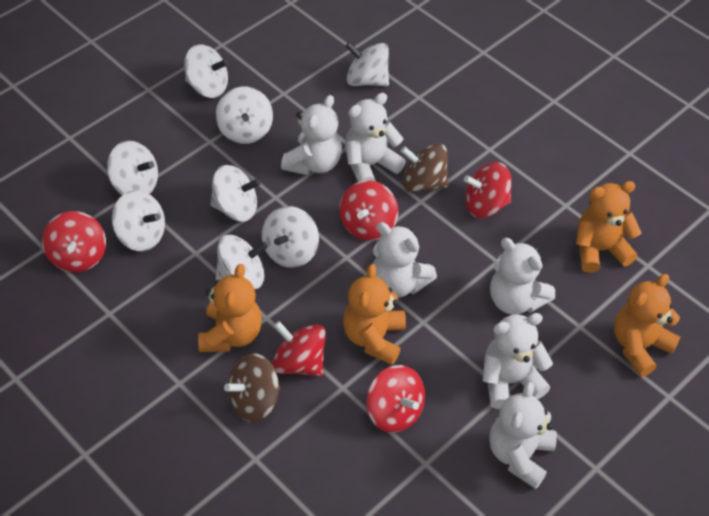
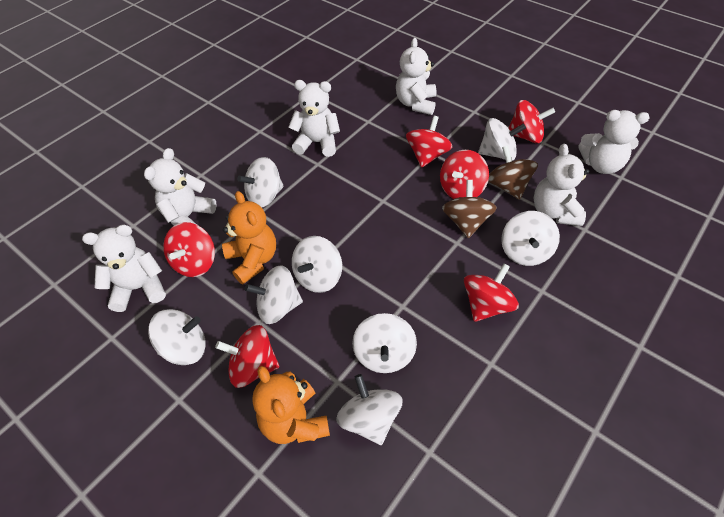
orange teddy bear: [198,264,262,352] [343,264,406,365] [576,181,642,273] [614,274,681,377] = 4 -> [222,191,276,284] [252,366,330,444] = 2
red spinning top: [42,211,106,272] [272,321,326,376] [340,180,398,241] [366,365,425,433] [464,162,512,218] = 5 -> [163,222,215,277] [215,325,279,388] [406,116,452,168] [440,150,489,199] [464,264,519,322] [508,100,555,143] = 6

